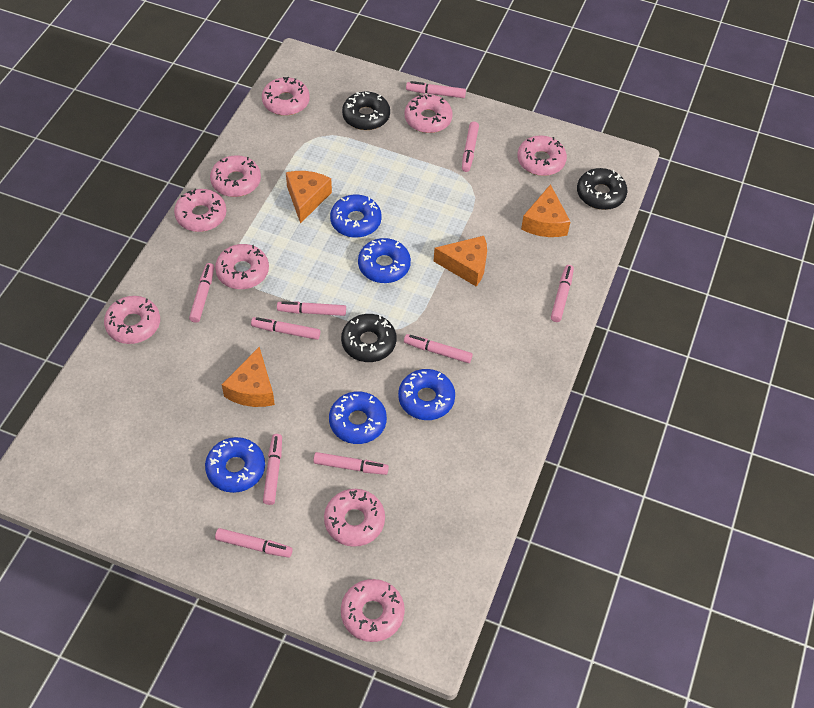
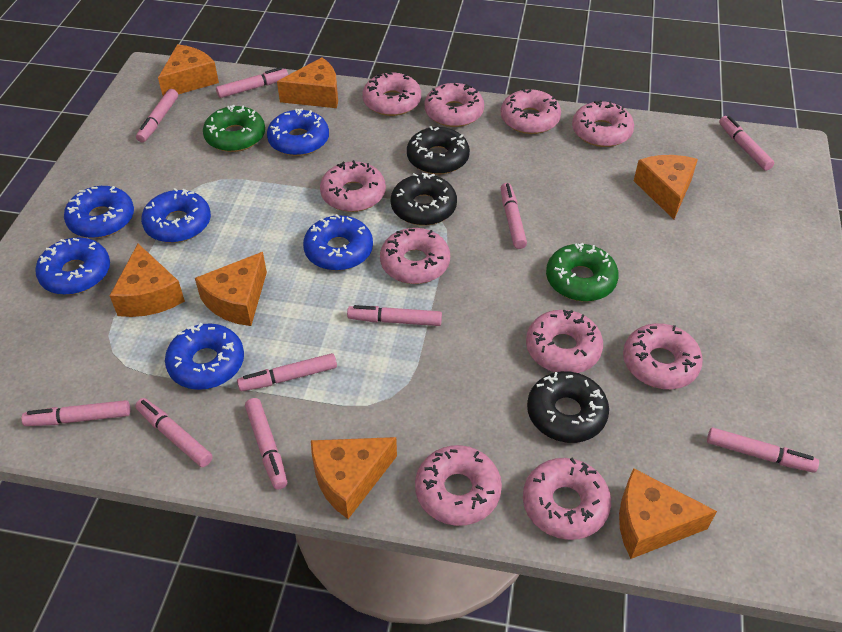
blue donut: [205,437,265,493] [329,391,387,444] [330,194,382,238] [358,238,411,283] [398,369,455,420] = 5 -> [35,238,110,295] [64,186,134,238] [141,188,211,243] [165,323,244,390] [267,109,329,156] [303,214,373,271] = 6
green donut: none = 0 -> [203,105,265,152] [546,243,619,302] = 2
orange cheese: [222,347,275,407] [286,171,332,224] [434,236,487,287] [521,184,571,237] = 4 -> [109,244,185,317] [158,44,219,96] [195,252,267,326] [277,57,338,108] [311,437,397,519] [619,468,717,559] [634,155,698,219] = 7
pink donut: [104,296,160,344] [174,189,227,232] [210,155,261,197] [215,244,269,289] [262,77,310,116] [324,489,385,547] [341,579,405,642] [405,94,453,133] [517,135,567,176] = 9 -> [320,160,386,212] [362,72,421,116] [380,228,450,284] [415,445,502,526] [425,83,484,127] [500,88,561,134] [523,457,611,540] [526,310,603,373] [572,100,634,147] [623,323,703,389] = 10

